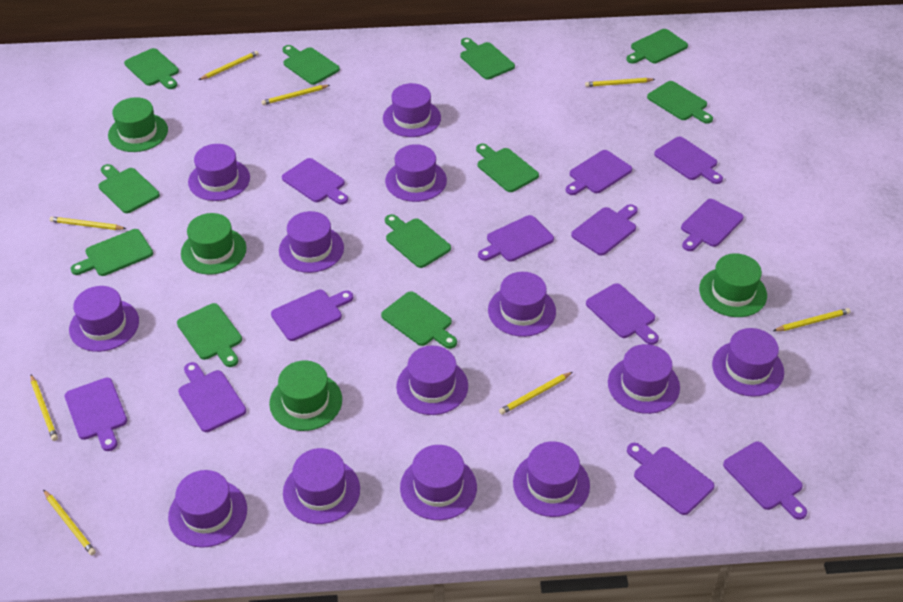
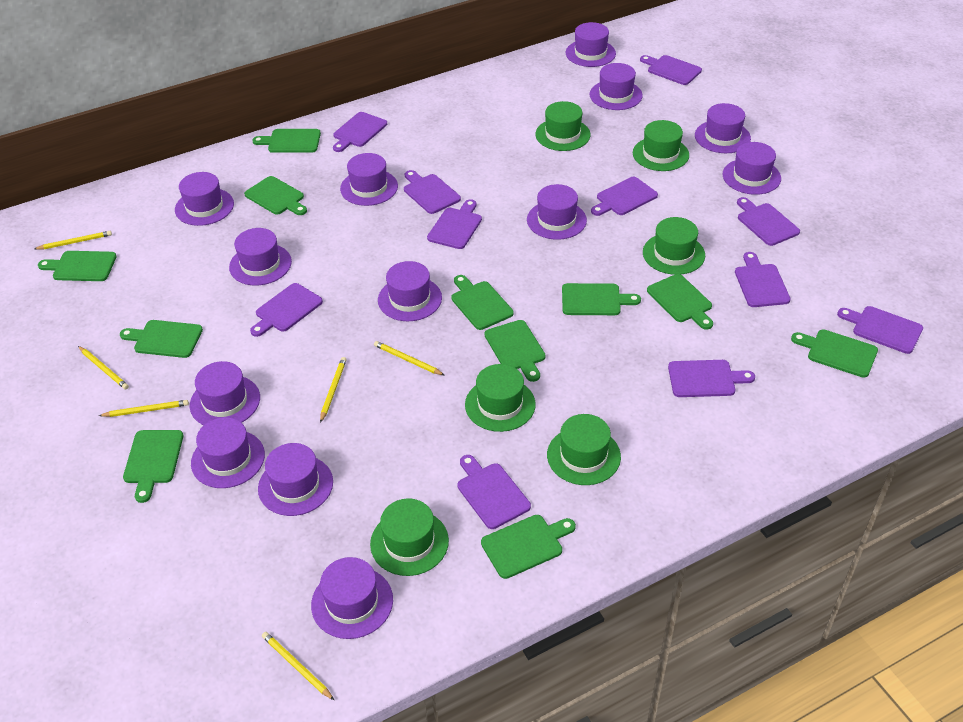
green hat: [108,97,168,152] [181,213,246,275] [269,360,342,431] [699,253,767,317] = 4 -> [370,499,449,576] [465,364,536,432] [535,101,591,151] [547,414,621,485] [633,120,689,171] [643,217,705,275] = 6
purple cutting board: [64,378,127,451] [178,362,246,432] [271,289,353,341] [282,158,348,205] [478,215,554,262] [566,150,632,195] [571,204,638,256] [586,283,659,345] [627,443,714,515] [654,137,723,184] [681,199,744,251] [723,442,807,520] = 12 -> [250,283,323,337] [333,112,387,152] [404,170,461,214] [427,199,482,249] [457,455,531,529] [591,177,658,216] [640,55,702,85] [668,360,755,397] [735,252,790,307] [737,197,800,246] [837,306,923,354] = 11
yellow pencil: [31,375,58,441] [43,489,96,555] [49,217,126,230] [199,51,259,80] [261,85,330,105] [499,372,572,415] [585,78,655,87] [773,308,851,331] = 8 -> [34,231,112,250] [78,346,129,390] [99,400,189,417] [262,632,334,700] [320,357,347,423] [374,341,444,375] = 6

